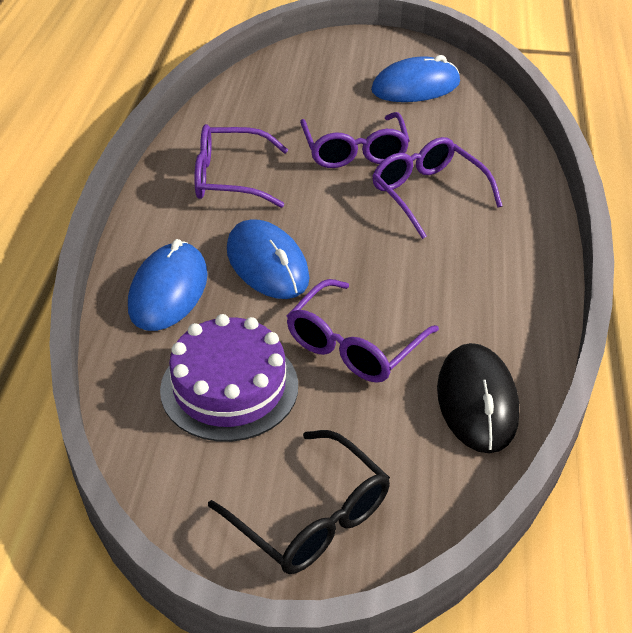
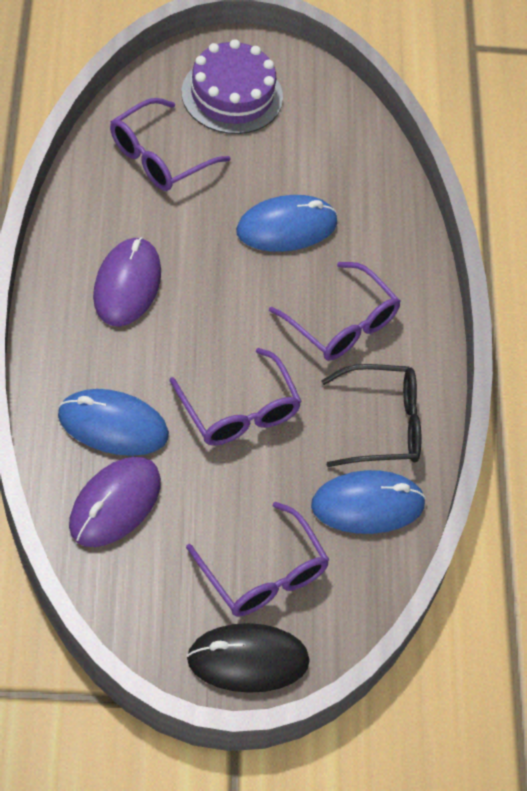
purple mouse: none = 0 -> [69,457,161,547] [93,237,161,326] = 2

